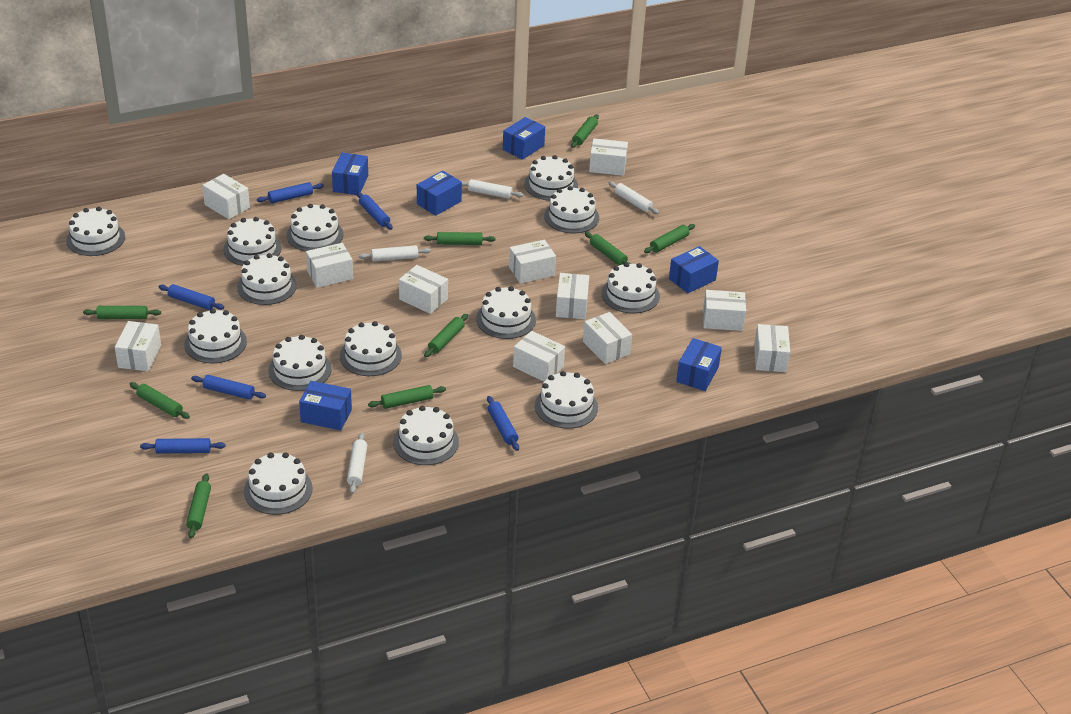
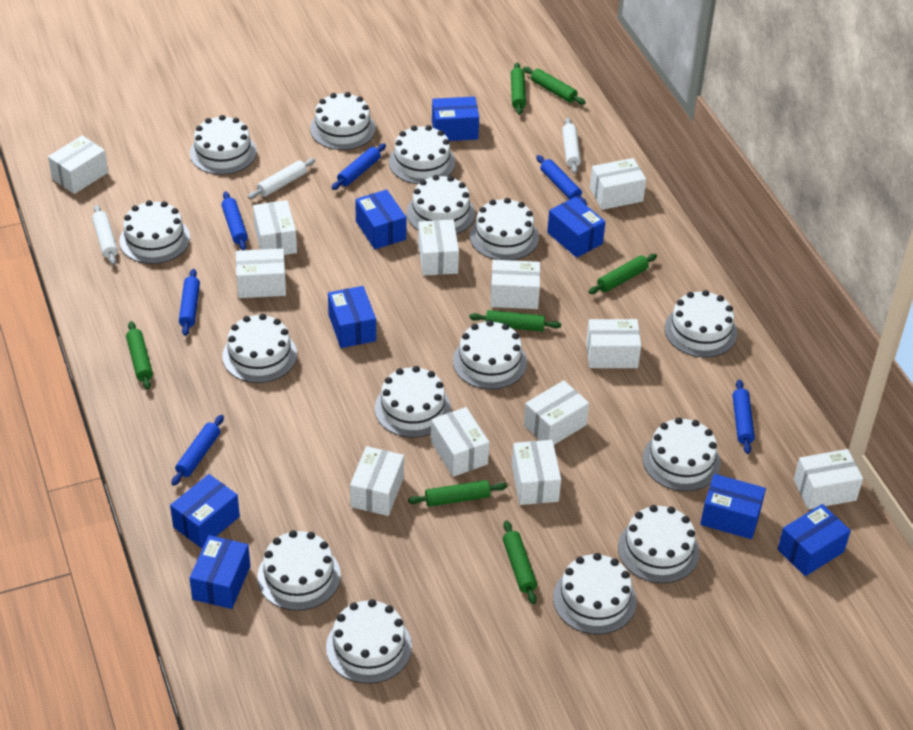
blue box: [299,381,352,430] [332,153,368,195] [417,170,462,216] [503,117,545,160] [669,246,719,293] [676,338,722,391] = 6 -> [170,474,240,548] [189,535,250,609] [328,286,376,348] [355,189,406,249] [432,97,479,141] [547,197,605,258] [700,474,766,539] [778,504,851,576] = 8
green rolling pin: [83,306,161,319] [130,382,190,419] [186,473,211,538] [368,385,446,409] [424,232,495,245] [424,314,468,357] [571,114,599,148] [585,232,631,266] [644,224,695,253] = 9 -> [126,321,153,390] [408,480,507,507] [469,310,561,332] [503,520,537,604] [511,63,526,115] [523,67,586,105] [589,254,657,294] = 7
white box: [115,321,161,371] [202,174,250,219] [306,243,353,288] [399,265,448,314] [509,240,556,284] [513,331,565,382] [556,273,589,319] [583,312,632,364] [589,138,628,176] [703,290,746,331] [754,324,790,372] = 11 -> [48,135,108,194] [236,248,286,298] [253,200,297,255] [350,446,404,516] [418,220,459,276] [431,407,489,477] [490,260,540,309] [512,440,561,505] [524,380,589,445] [586,319,641,368] [590,158,646,210] [794,449,863,509] = 12
white cake: [66,207,125,256] [184,309,247,363] [223,217,282,266] [237,253,297,305] [244,452,312,515] [268,335,332,391] [286,204,344,252] [340,321,402,376] [393,406,459,465] [476,286,536,339] [524,155,578,201] [535,371,598,429] [544,186,599,233] [601,262,660,313] = 14 -> [119,200,190,264] [190,115,257,175] [222,314,297,383] [257,530,341,611] [310,92,376,150] [326,599,412,684] [375,366,451,438] [389,125,455,184] [407,175,475,234] [453,320,527,390] [470,198,539,260] [553,553,637,634] [618,505,700,583] [643,417,721,491] [664,290,737,358] = 15
white rolling pin: [347,433,367,494] [358,245,431,262] [462,179,524,199] [609,181,659,214] = 4 -> [92,205,118,265] [248,158,315,199] [562,118,581,174] = 3

